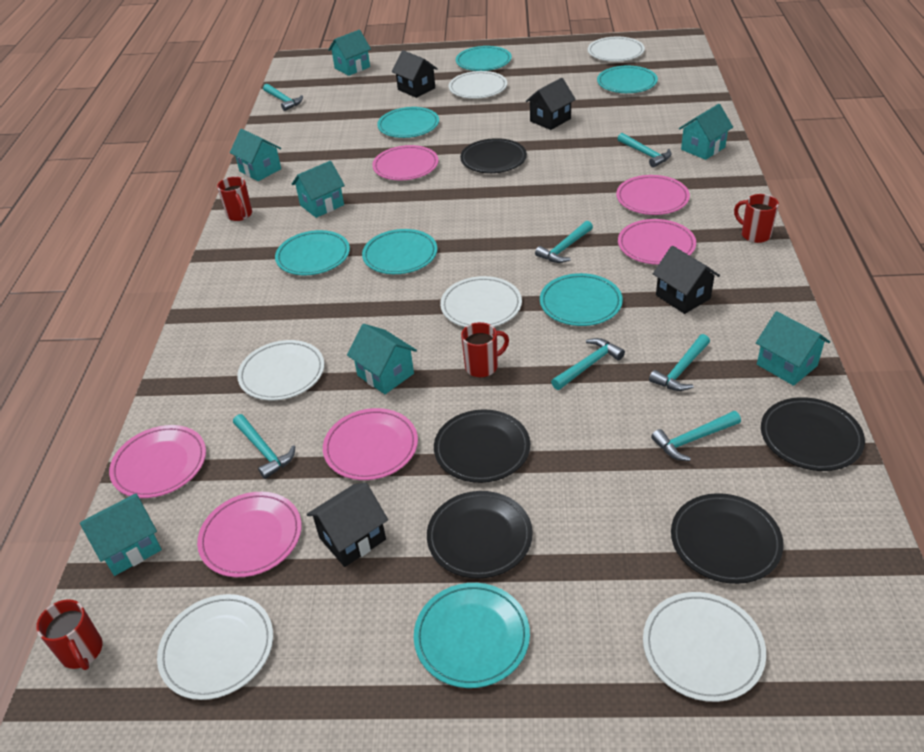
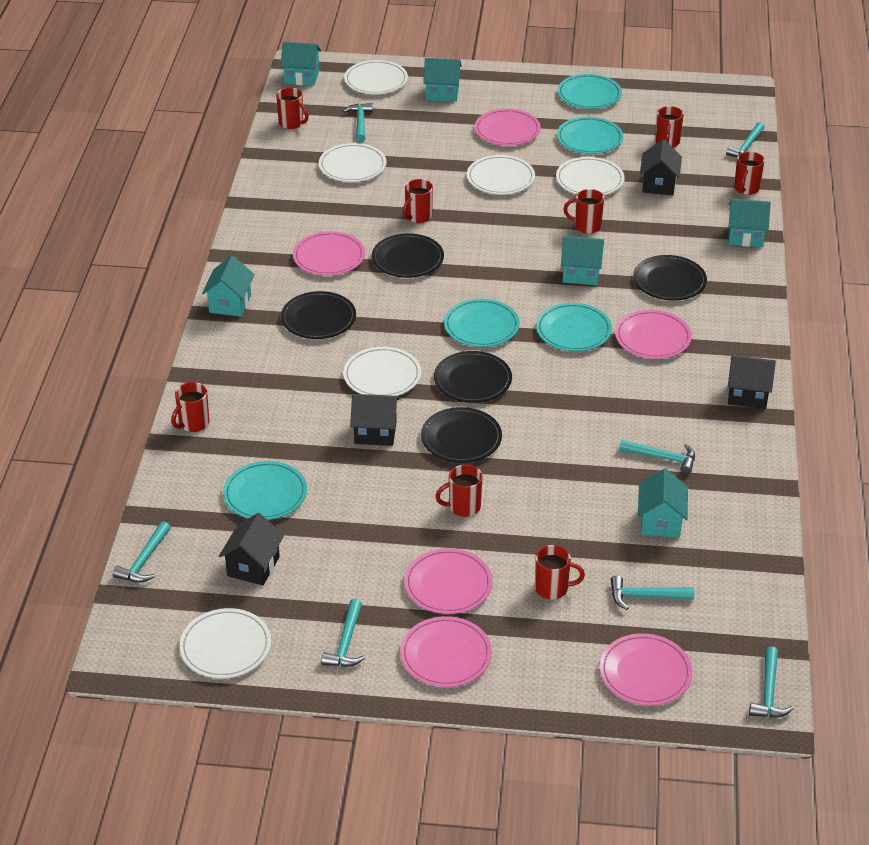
red mug: [36,599,103,670] [217,177,252,221] [461,322,509,377] [734,194,779,243] = 4 -> [171,382,210,432] [276,88,309,129] [402,179,433,223] [435,464,483,517] [535,545,585,599] [564,189,604,234] [655,106,684,148] [734,152,765,195] = 8
turquoise house: [80,494,162,576] [230,129,281,181] [292,161,345,218] [328,30,371,76] [347,324,417,394] [679,104,733,160] [756,311,830,386] = 7 -> [202,256,255,317] [280,42,321,86] [423,58,462,102] [561,236,604,285] [638,468,688,538] [728,199,771,247] = 6
turquoise plate: [275,230,350,275] [362,229,437,274] [377,107,439,138] [414,583,530,688] [456,46,512,71] [540,273,623,326] [597,66,658,93] = 7 -> [223,461,307,520] [444,299,520,347] [536,303,612,351] [557,74,622,109] [557,117,623,154] = 5

